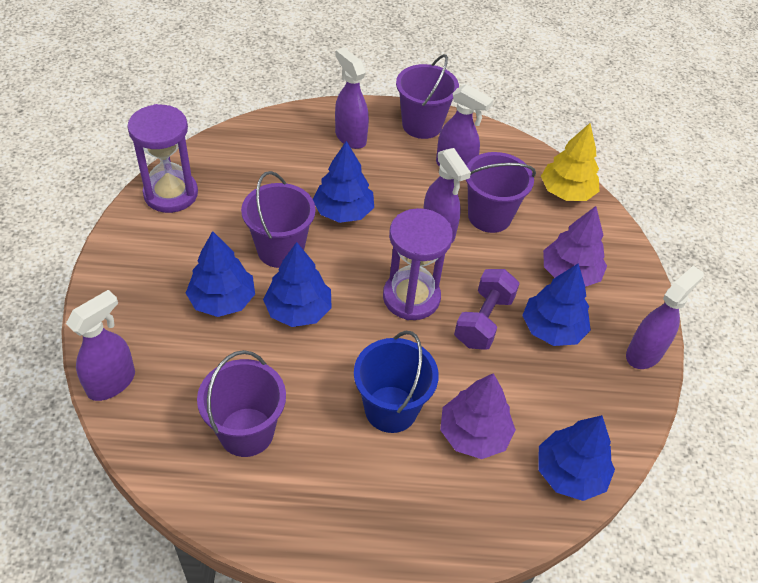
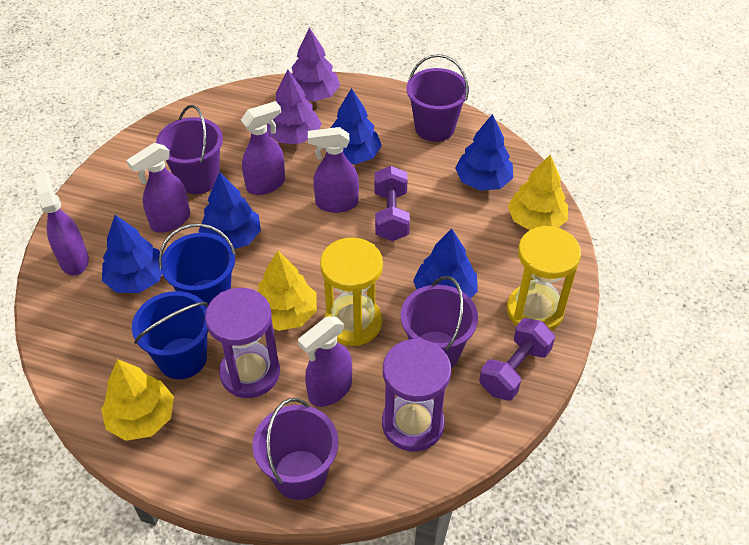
blue bucket: [354,331,439,433] = 1 -> [132,291,208,379] [159,223,236,305] = 2
purple dumbbell: [454,269,520,350] = 1 -> [374,166,410,241] [479,318,555,401] = 2
yellow hourglass: none = 0 -> [320,237,383,346] [507,226,581,331] = 2
yellow tree: [541,123,600,201] = 1 -> [101,359,174,441] [257,251,317,331] [508,154,568,230] = 3

